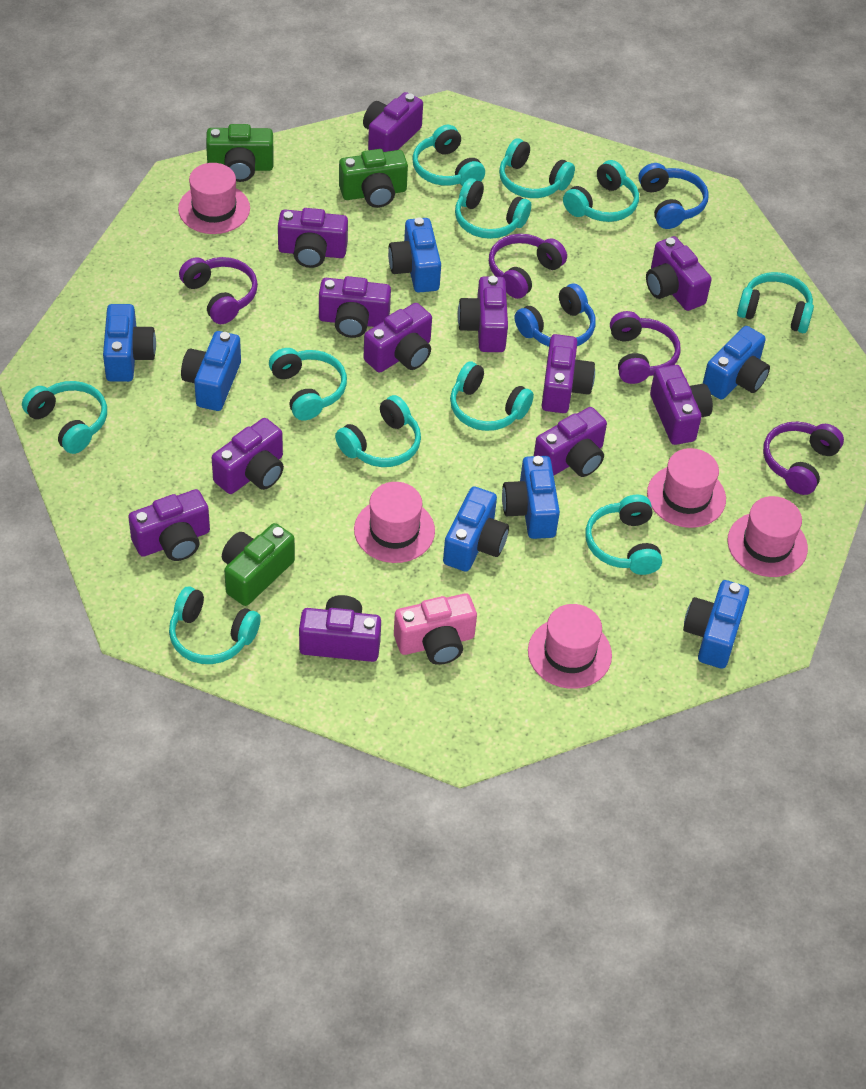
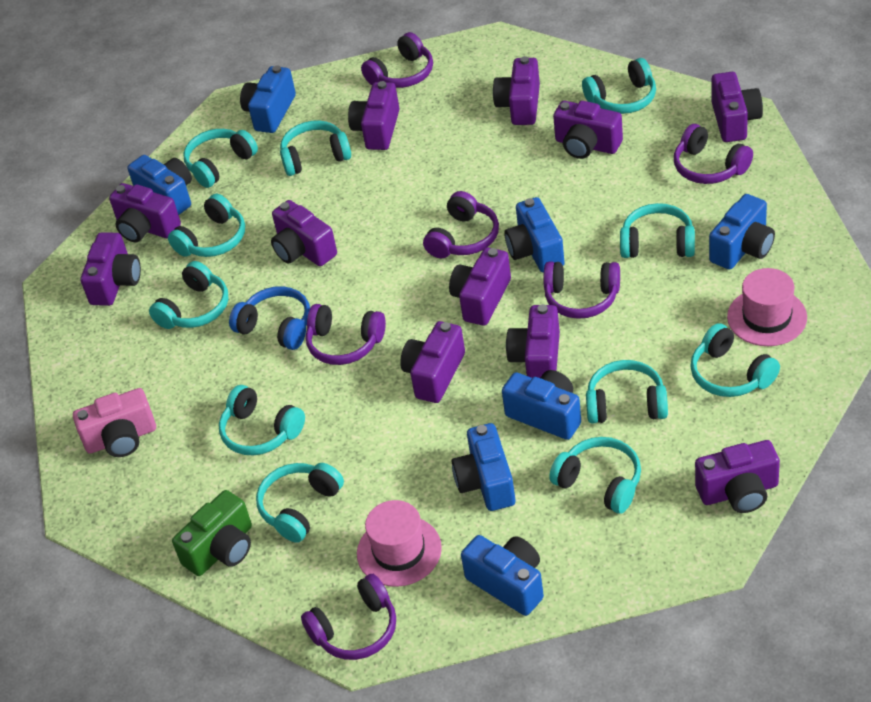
blue headphones: [515,284,596,347] [638,163,709,229] = 2 -> [229,286,310,350] = 1
green camera: [206,124,274,182] [222,523,295,606] [339,149,408,208] = 3 -> [172,490,252,576] = 1
pink hat: [178,163,250,234] [354,482,435,563] [528,604,612,689] [647,448,726,528] [727,496,808,577] = 5 -> [357,500,442,587] [727,268,807,346] = 2
purple camera: [128,489,210,561] [212,418,284,494] [278,208,348,268] [299,595,381,662] [319,276,391,338] [363,92,423,152] [364,303,432,373] [458,276,508,352] [534,407,607,477] [542,334,595,413] [646,236,712,311] [650,365,713,445] = 12 -> [80,232,141,306] [109,183,181,242] [271,200,337,266] [348,81,399,150] [400,321,465,403] [449,247,511,326] [493,56,540,125] [506,304,560,378] [553,101,623,159] [695,440,780,513] [711,72,763,142] = 11
purple headphones: [179,257,258,324] [489,234,567,299] [610,311,681,384] [763,422,844,495] = 4 -> [301,574,396,660] [306,304,386,365] [361,32,433,88] [423,191,499,258] [543,261,620,319] [674,124,753,184] = 6

